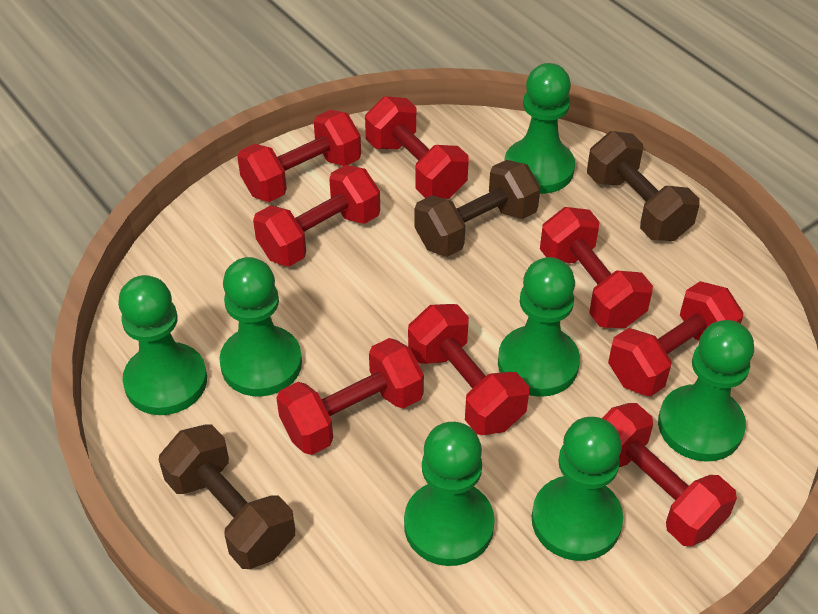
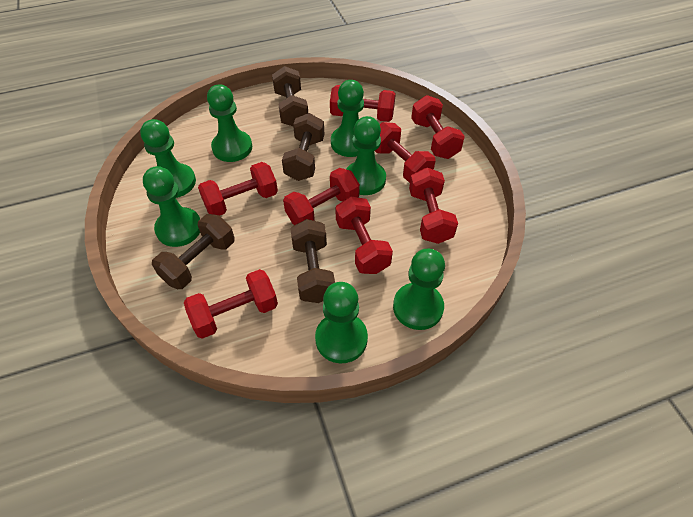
brown dumbbell: [159,424,295,569] [414,160,541,257] [587,131,700,241] = 3 -> [152,214,235,289] [272,66,308,126] [282,113,324,181] [290,219,335,303] = 4

